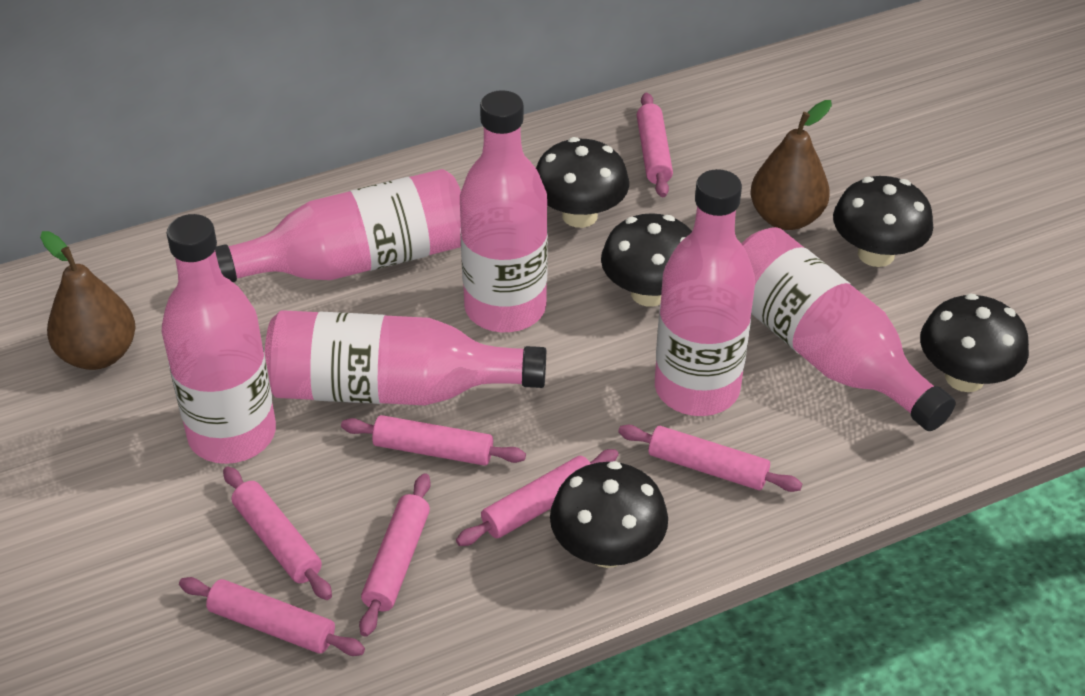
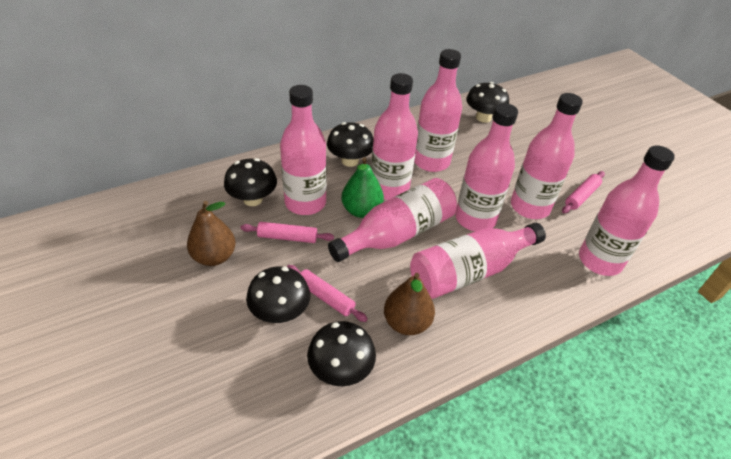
green pear: none = 0 -> [341,157,384,218] = 1
pink bottle: [162,214,276,464] [215,169,461,282] [265,310,546,405] [460,90,548,332] [655,169,755,416] [741,227,956,431] = 6 -> [280,85,327,215] [328,178,457,262] [371,73,418,200] [410,223,546,299] [414,49,462,172] [455,103,518,231] [511,93,583,219] [579,145,675,276] = 8
pink rolling pin: [179,577,365,656] [223,467,332,600] [341,415,526,466] [359,473,431,637] [456,449,619,546] [618,425,802,492] [637,93,673,197] = 7 -> [240,222,334,243] [287,265,368,322] [562,171,605,213] = 3

